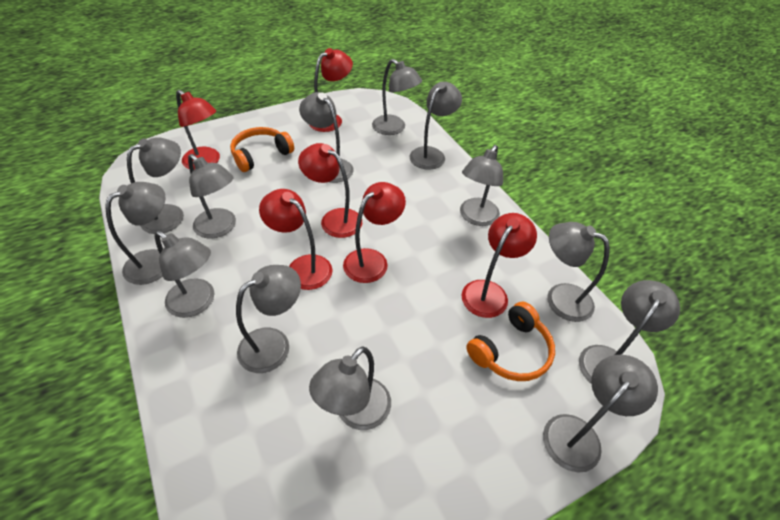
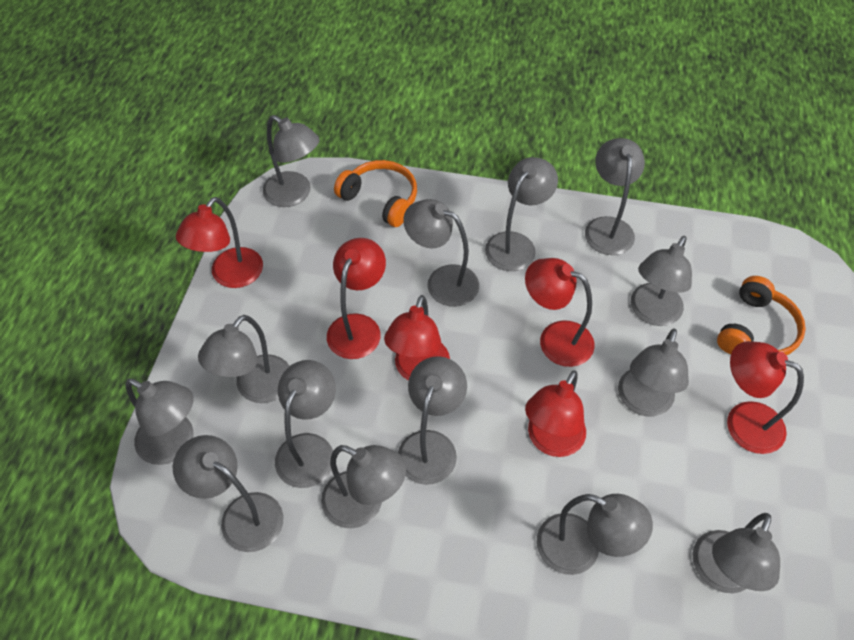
grey lamp: [105,182,165,285] [127,137,184,234] [155,231,214,318] [188,154,236,239] [236,265,301,373] [299,92,354,183] [309,346,391,430] [372,59,422,135] [410,82,462,170] [460,145,503,226] [543,355,658,473] [547,222,610,322] [579,280,680,383] = 13 -> [125,379,194,465] [173,435,283,552] [198,315,289,403] [263,115,319,207] [275,360,336,488] [321,445,406,528] [398,356,467,485] [403,199,479,307] [485,157,558,271] [537,494,653,575] [585,138,645,255] [618,329,689,417] [631,236,692,326] [692,513,780,593] = 14

